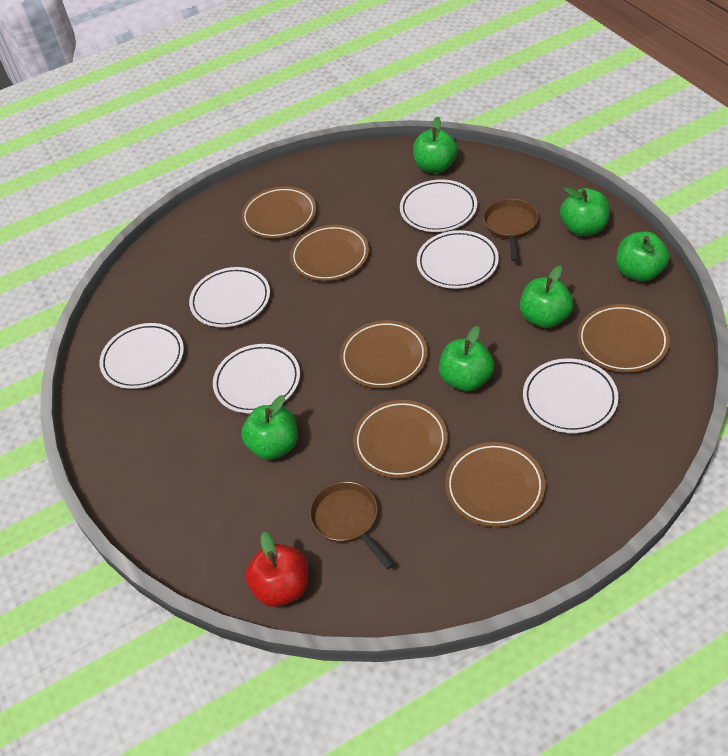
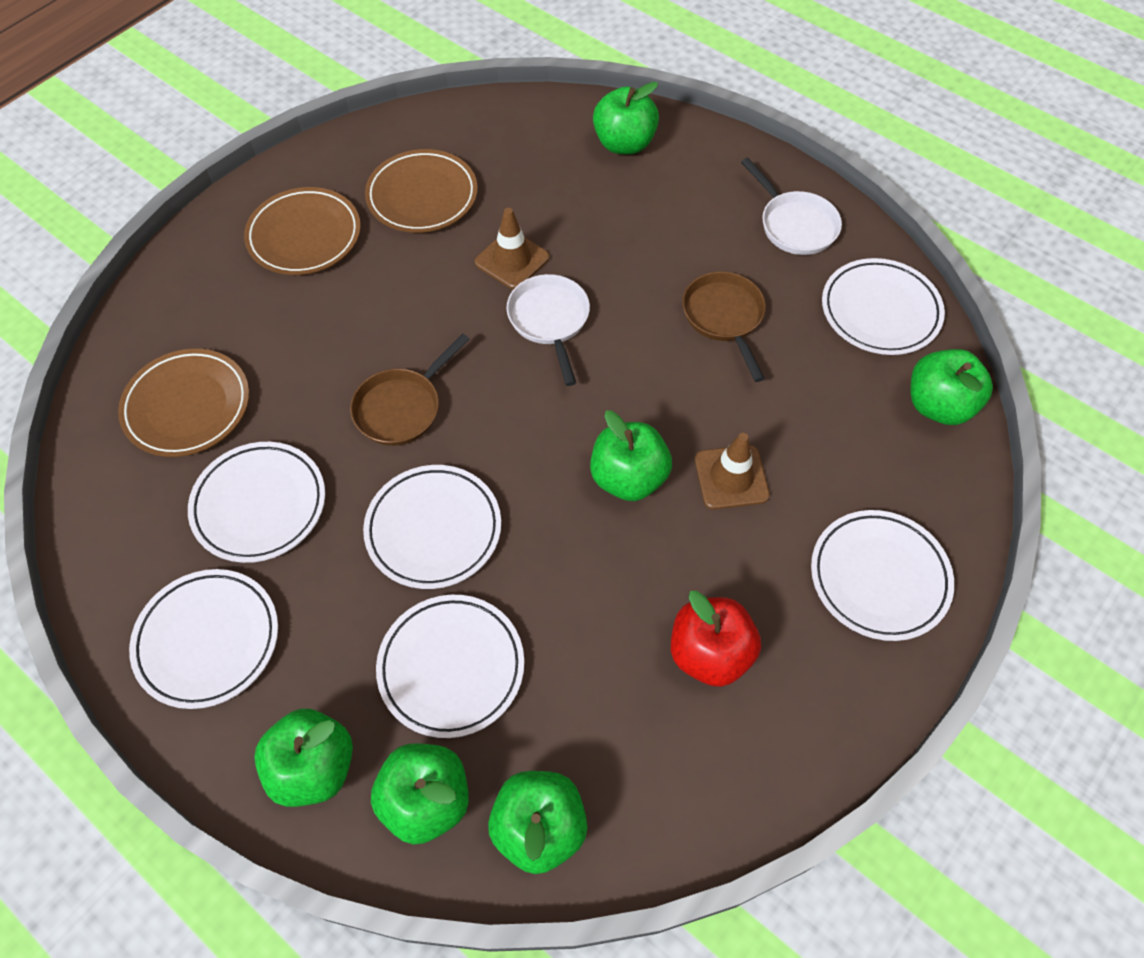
brown plate: [241,186,316,238] [290,225,369,281] [340,320,428,388] [353,400,448,478] [445,442,545,527] [577,304,670,373] = 6 -> [118,349,249,457] [244,187,361,275] [365,149,478,233] = 3
brown traffic cone: none = 0 -> [475,208,549,289] [695,433,770,509] = 2
white pan: none = 0 -> [506,274,590,386] [741,158,842,255] = 2

